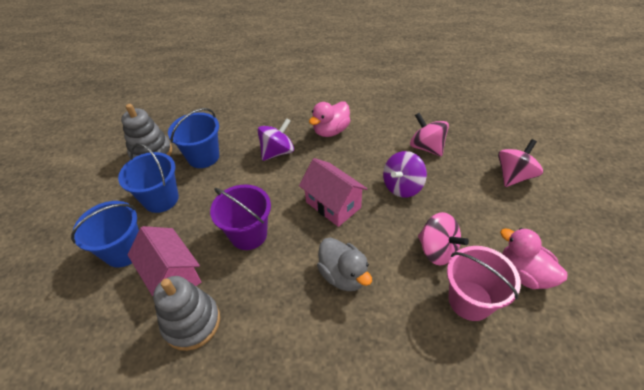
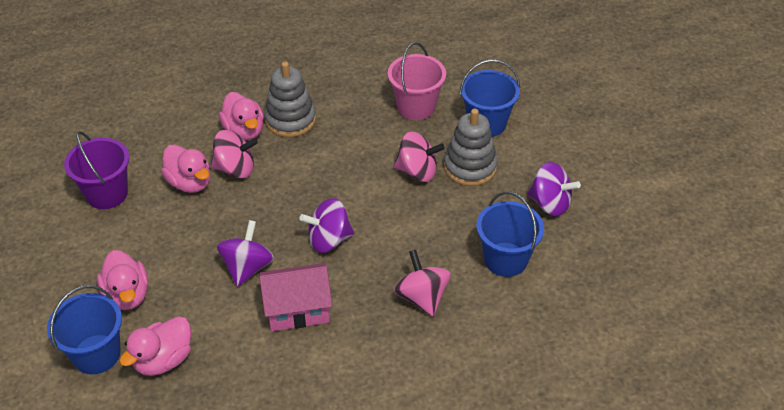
grey duck: [317,237,372,291] = 1 -> none = 0
pink duck: [309,101,350,137] [500,228,568,289] = 2 -> [97,250,148,310] [119,316,191,376] [161,144,210,193] [219,92,264,140] = 4
pink house: [128,226,201,296] [299,158,368,227] = 2 -> [259,263,332,331] = 1
purple spinning top: [257,118,294,161] [383,151,427,198] = 2 -> [217,220,274,287] [299,198,354,253] [527,162,581,216] = 3

